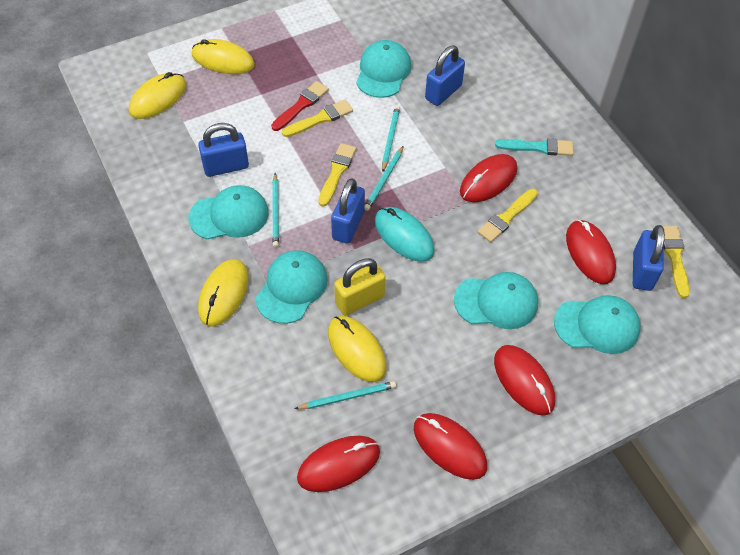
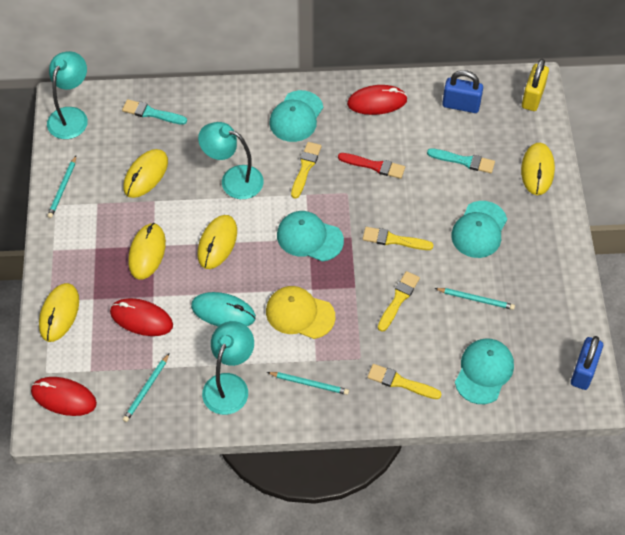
blue padlock: [198,123,249,177] [331,178,365,244] [425,45,465,106] [633,225,665,291] = 4 -> [442,70,483,113] [571,336,603,390] = 2
red mouse: [297,436,380,492] [414,413,487,480] [460,154,517,202] [494,345,555,416] [566,219,616,284] = 5 -> [31,377,97,416] [110,298,173,336] [347,85,408,115] = 3
turquoise brush: [495,138,574,156] = 1 -> [122,99,187,125] [427,148,495,173] = 2
turquoise cap: [189,185,269,239] [256,250,327,324] [356,40,411,98] [454,272,538,329] [554,295,640,354] = 5 -> [269,90,323,142] [277,211,344,262] [451,201,507,258] [455,338,514,404] = 4
turquoise lamp: none = 0 -> [47,51,88,139] [198,122,264,199] [202,321,254,415] = 3
yellow cap: none = 0 -> [266,286,336,339] = 1
yellow mouse: [129,72,187,119] [192,39,255,74] [198,259,249,327] [328,316,386,382] = 4 -> [39,283,79,342] [123,149,168,198] [128,223,166,280] [198,215,237,269] [521,143,555,195] = 5

